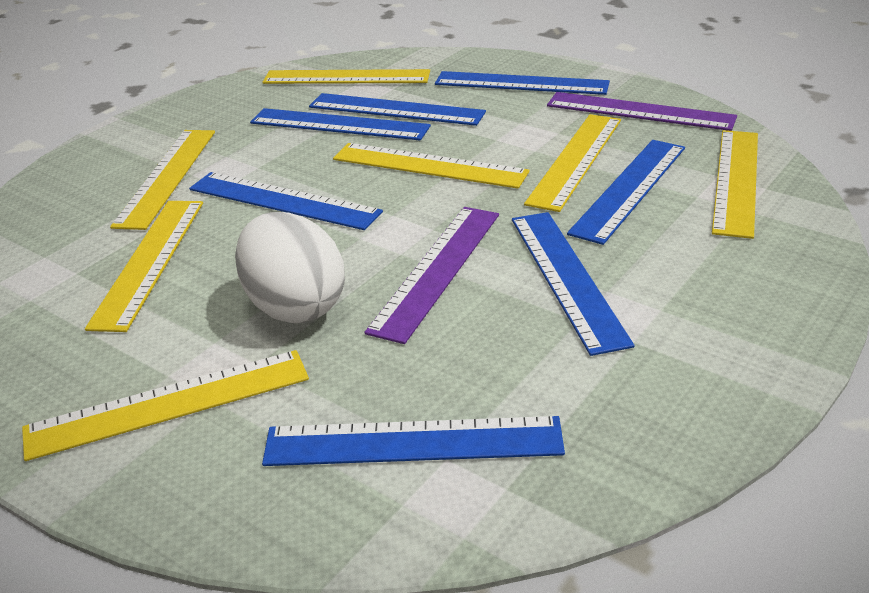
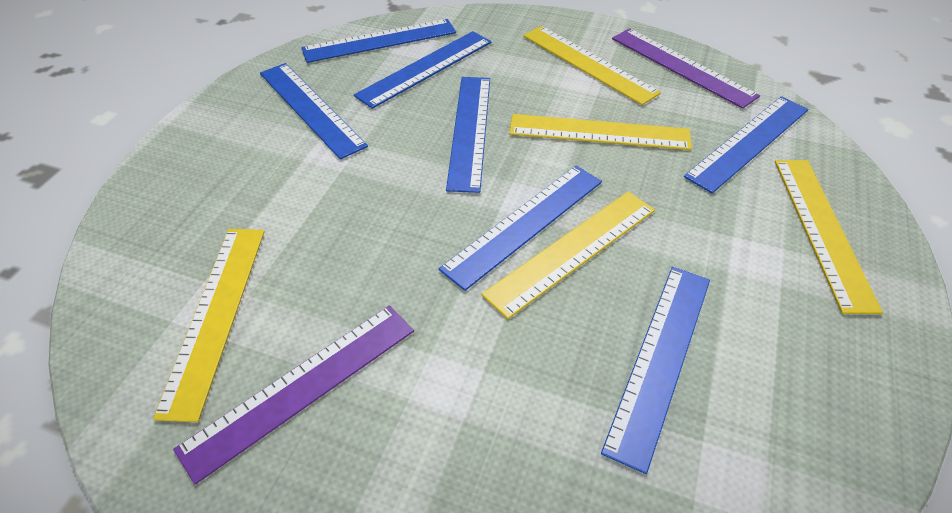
white egg: [235,212,345,323] = 1 -> none = 0
yellow ruler: [22,350,309,461] [85,201,203,332] [110,130,215,230] [262,69,430,84] [333,143,530,189] [524,114,621,212] [712,130,758,239] = 7 -> [153,229,265,422] [481,192,655,319] [509,114,692,150] [523,26,661,105] [775,160,883,314] = 5

